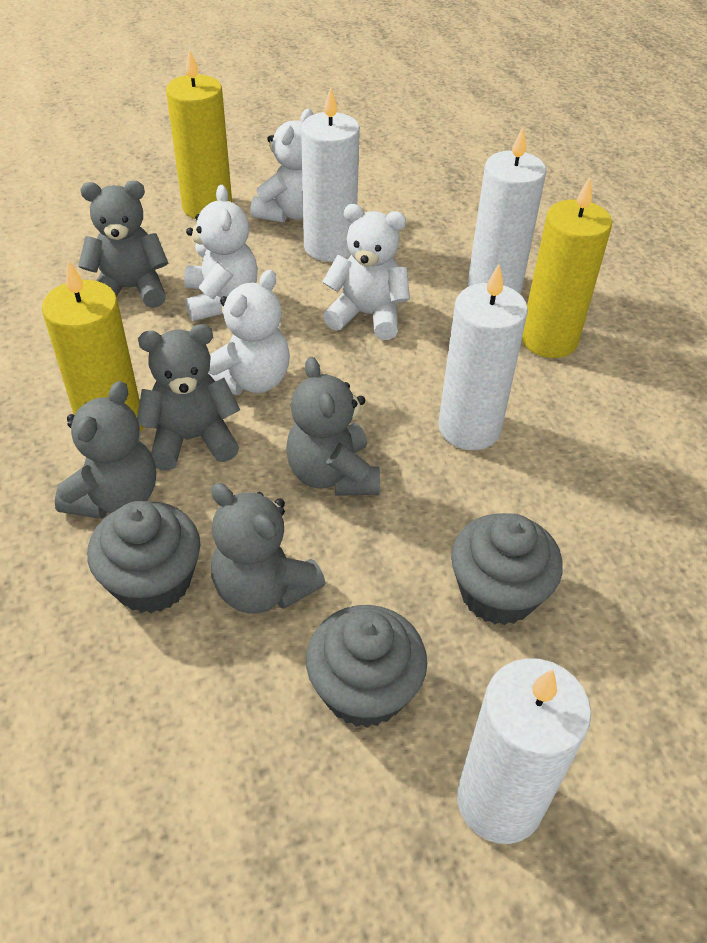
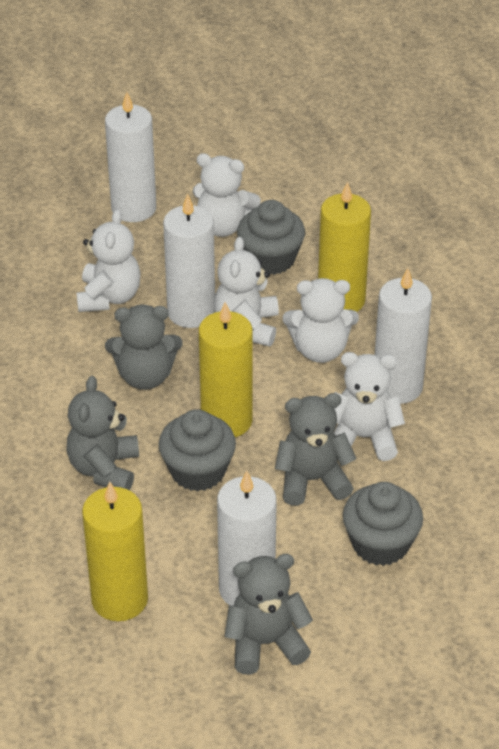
grey teddy bear: [55,381,156,519] [78,181,168,308] [137,324,240,470] [211,483,325,614] [286,357,380,496] = 5 -> [66,376,139,490] [105,304,183,390] [225,554,313,674] [275,393,357,506] = 4
white teddy bear: [184,185,258,321] [208,270,290,395] [250,109,313,223] [323,204,410,340] = 4 -> [76,209,140,312] [193,153,261,237] [214,237,279,347] [283,278,359,363] [334,352,405,461] = 5

